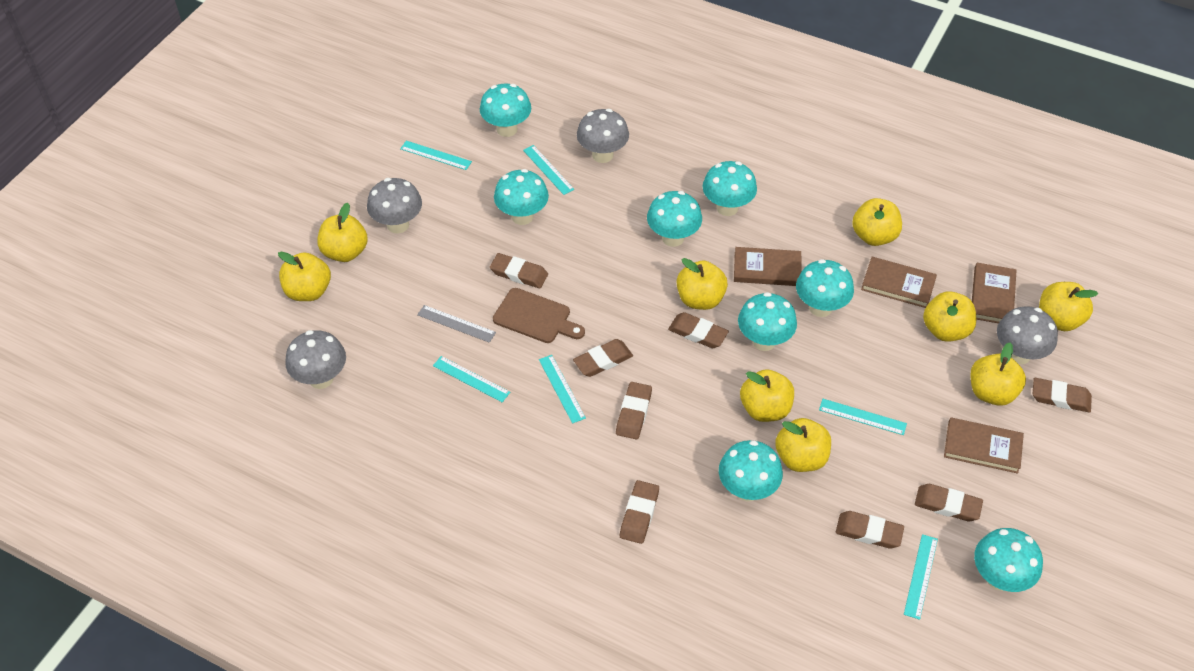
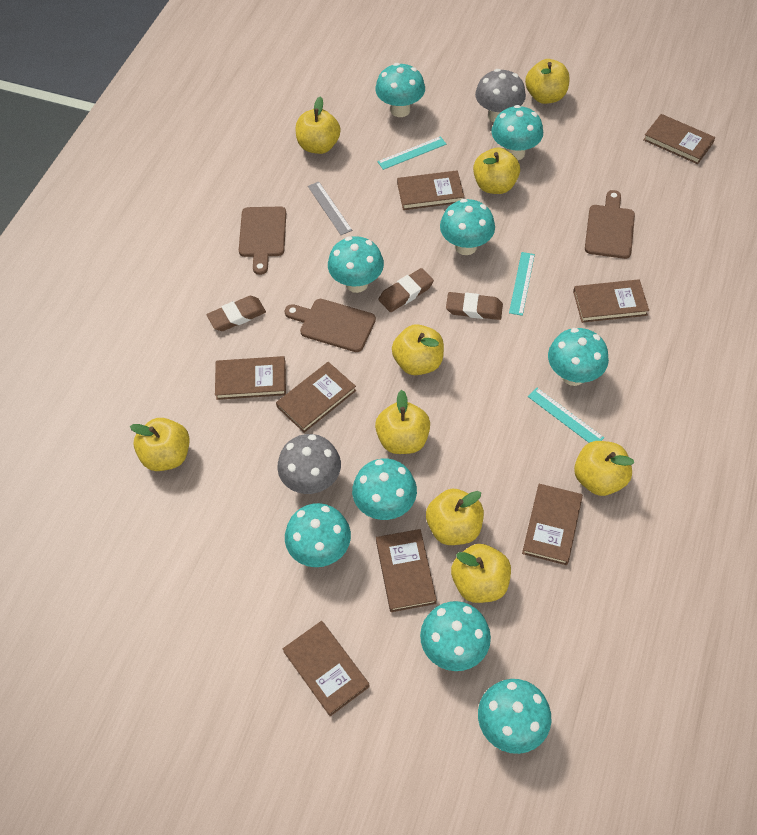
brown book: [734,247,802,286] [861,257,937,308] [944,417,1024,474] [972,263,1017,323] = 4 -> [215,356,286,400] [276,362,356,433] [283,621,370,716] [376,529,437,612] [397,170,464,210] [522,484,583,565] [573,279,649,323] [643,114,715,164] = 8
brown cutting board: [493,288,585,343] = 1 -> [239,207,286,275] [285,299,376,352] [585,190,635,259] = 3
brown eraser: [490,253,548,288] [573,339,633,377] [616,382,652,439] [620,480,659,544] [668,312,729,348] [836,511,904,549] [915,484,983,521] [1033,378,1092,413] = 8 -> [207,296,266,331] [378,268,434,312] [446,292,503,320] = 3
grey mushroom: [285,330,346,389] [367,178,422,233] [577,109,629,163] [997,306,1058,365] = 4 -> [277,434,341,494] [475,69,526,123] = 2
turquoise mushroom: [480,83,531,137] [494,169,549,225] [647,191,702,247] [703,161,757,216] [719,440,783,501] [738,292,797,351] [796,259,854,317] [974,528,1043,592] = 8 -> [285,503,351,567] [328,236,384,293] [352,459,417,520] [375,63,425,117] [420,601,491,671] [440,199,495,255] [478,679,551,754] [491,105,543,160] [548,328,609,386] = 9
turquoise ruler: [400,141,472,170] [433,356,510,402] [523,145,574,195] [539,355,586,424] [819,399,907,435] [904,534,938,620] = 6 -> [377,136,446,170] [509,252,535,316] [528,388,604,443] = 3

